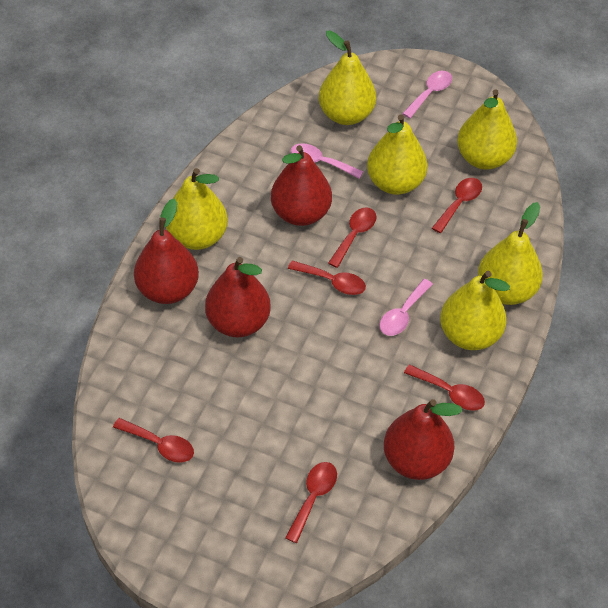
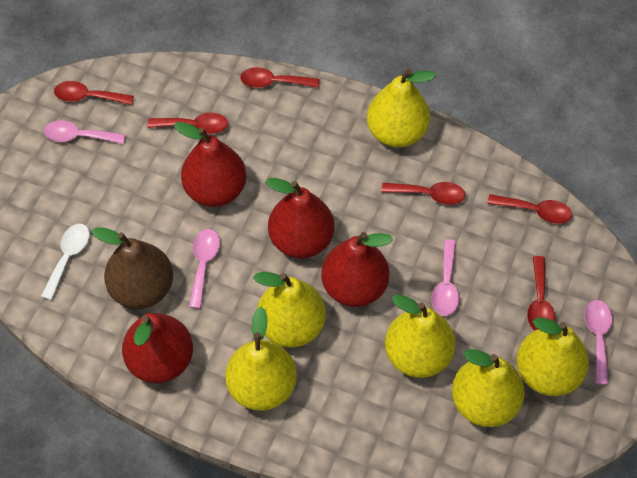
brown pear: none = 0 -> [92,227,173,309] = 1
pink spoon: [291,143,363,179] [380,279,433,336] [402,71,452,118] = 3 -> [44,120,126,144] [189,229,220,309] [432,239,459,316] [584,300,612,385] = 4
white spoon: none = 0 -> [41,224,90,300] = 1

